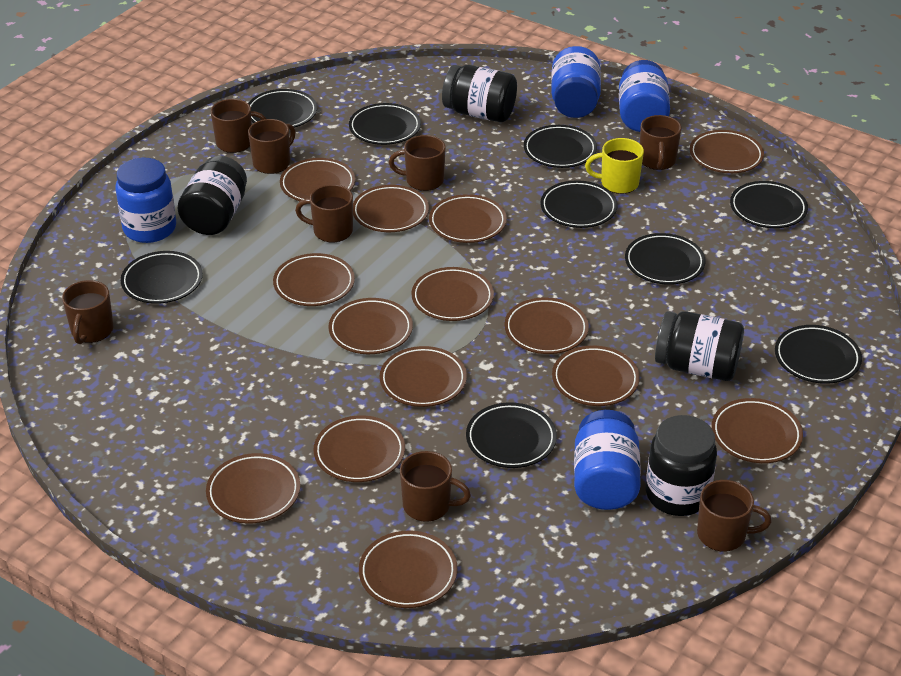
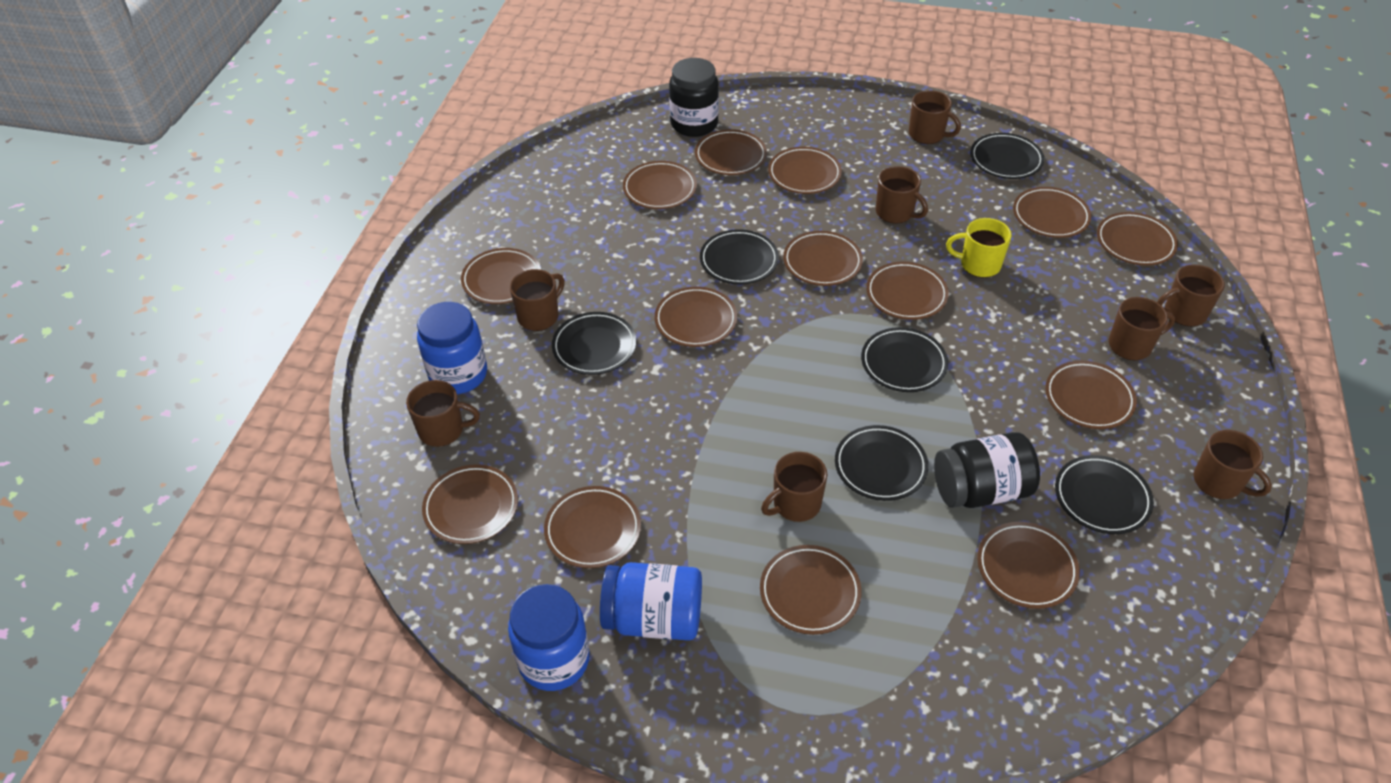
black jar: [178,156,247,235] [442,65,517,122] [646,415,717,516] [655,311,744,381] = 4 -> [669,58,719,137] [934,432,1040,508] = 2
black plate: [120,251,203,304] [248,89,317,128] [349,103,421,145] [466,402,557,468] [524,125,597,168] [540,180,618,228] [625,233,706,285] [730,181,808,228] [775,325,862,384] = 9 -> [552,312,636,375] [700,229,779,284] [835,425,928,501] [861,327,948,392] [970,133,1044,179] [1055,455,1154,534] = 6
blue jar: [115,158,176,243] [551,46,601,118] [574,410,641,510] [619,60,670,132] = 4 -> [417,302,487,394] [508,584,590,691] [600,562,702,641] = 3

